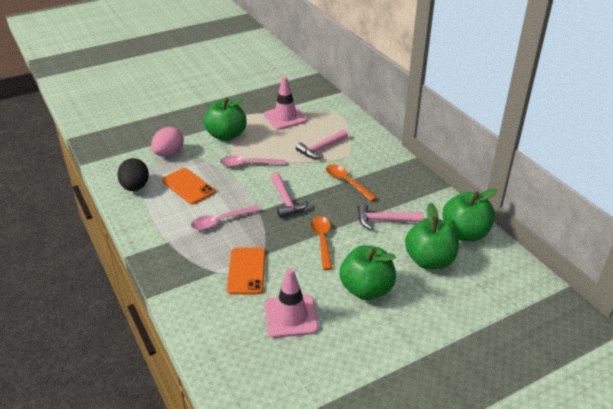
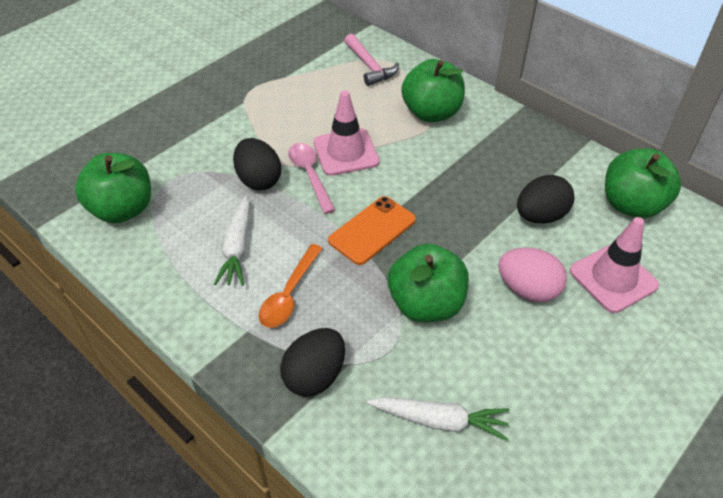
black egg: [117,158,149,191] = 1 -> [233,138,281,190] [280,328,345,396] [517,175,574,223] = 3
orange phone: [162,168,215,204] [227,248,265,295] = 2 -> [328,196,416,265] = 1
orange spoon: [311,216,332,270] [326,164,377,201] = 2 -> [259,244,323,328] = 1
pink hammer: [271,173,309,218] [296,129,348,159] [358,203,423,230] = 3 -> [345,34,399,86] = 1
pink spoon: [191,206,260,230] [220,156,285,167] = 2 -> [288,143,335,214] = 1
white carrot: none = 0 -> [214,196,250,286] [367,397,509,441] = 2

